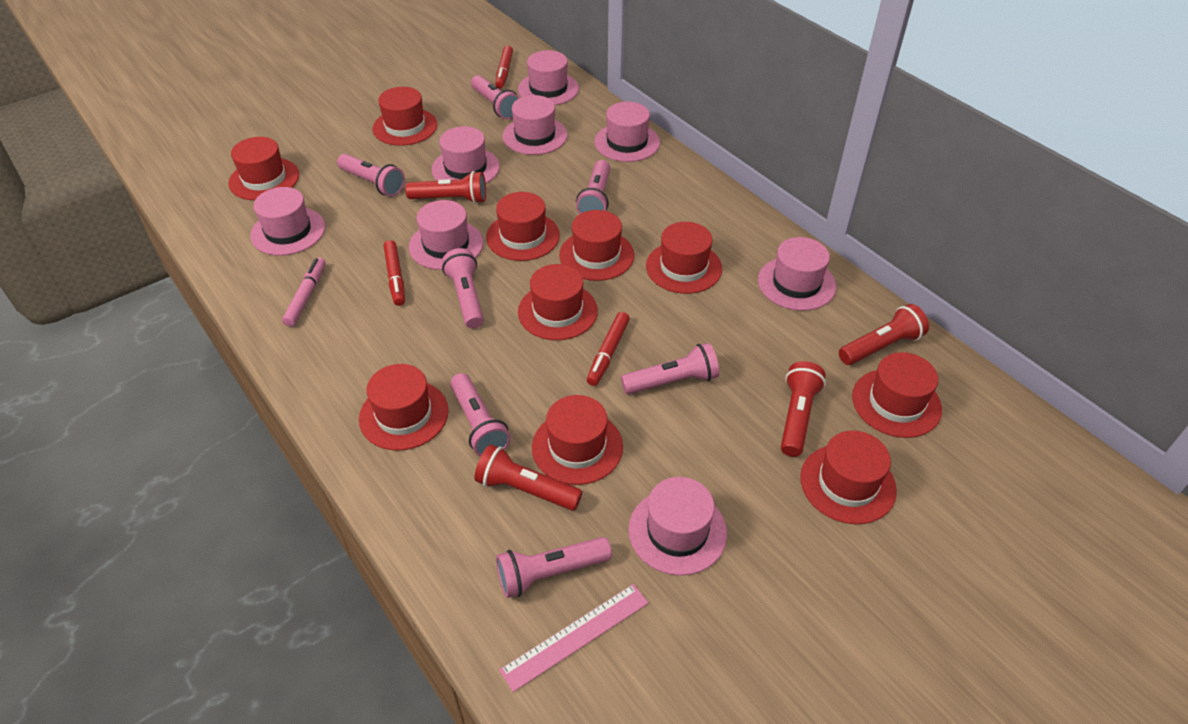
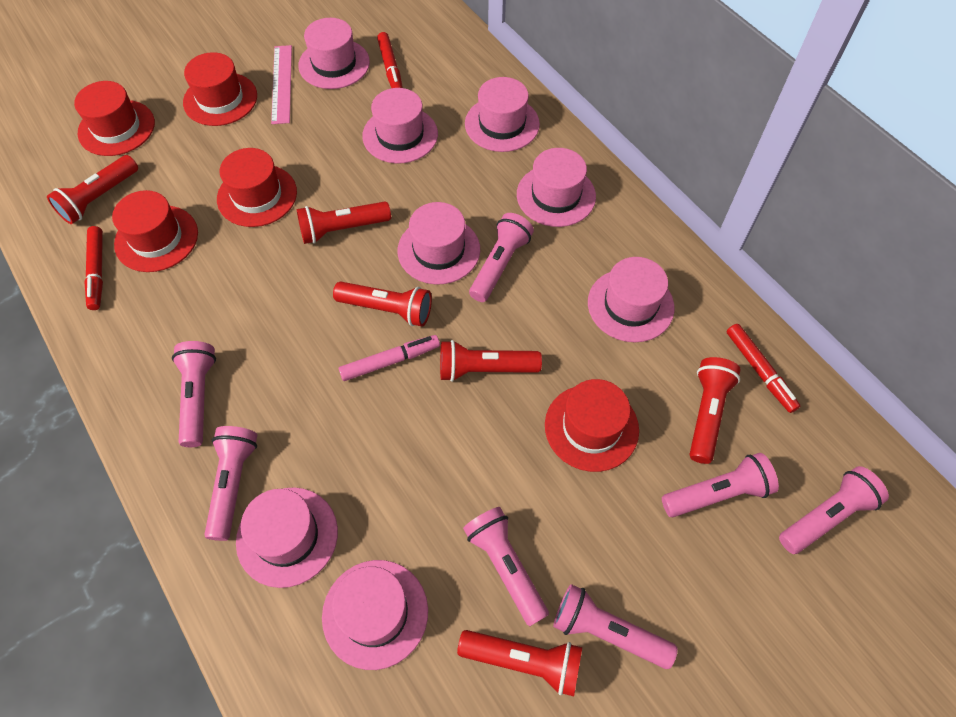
red flashlight: [405,171,486,204] [474,444,582,511] [781,361,826,457] [839,304,929,365] = 4 -> [47,155,138,224] [297,202,391,244] [333,281,432,327] [440,340,542,382] [457,630,582,696] [689,357,741,464] = 6
red hat: [228,137,299,200] [359,364,449,451] [373,87,437,146] [486,192,560,261] [518,264,598,340] [532,395,623,485] [559,210,634,281] [646,222,722,294] [800,431,897,524] [852,352,942,438] = 10 -> [74,81,155,156] [112,190,198,272] [183,52,257,126] [217,148,297,227] [545,379,639,472] = 5

